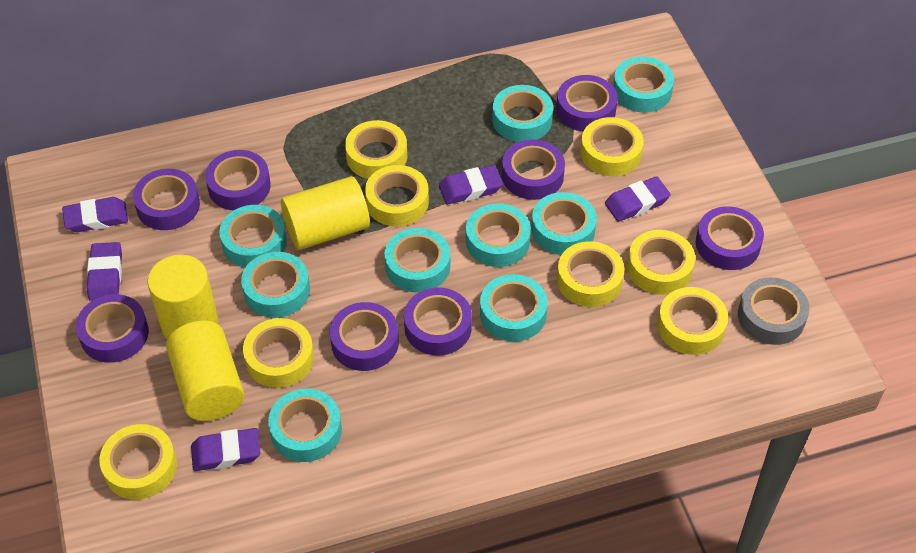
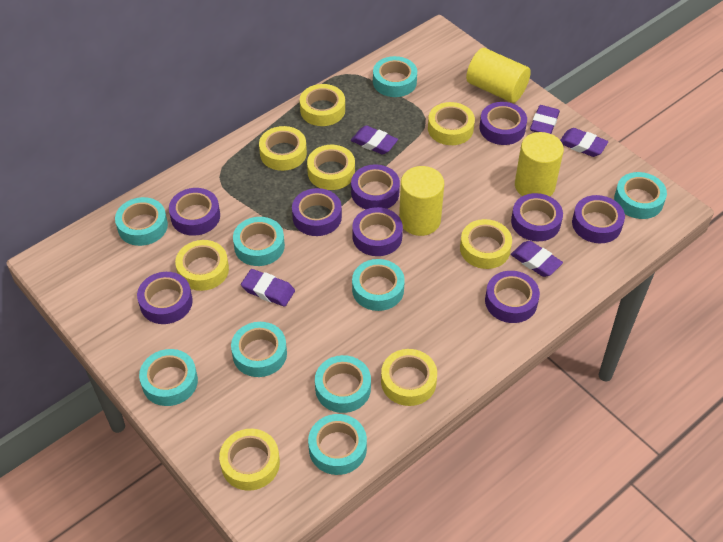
grey tape: [738,277,810,345] = 1 -> none = 0
purple tape: [76,294,149,363] [133,169,200,230] [205,150,271,210] [330,302,399,371] [404,287,472,356] [502,139,565,200] [556,75,618,132] [696,206,764,270] = 8 -> [137,272,193,324] [169,188,220,236] [292,188,342,236] [351,164,400,209] [352,207,403,256] [480,102,527,145] [485,271,540,323] [511,193,563,241] [572,195,625,243] = 9

